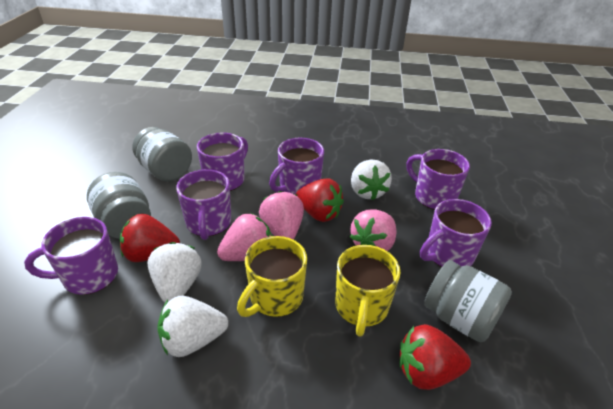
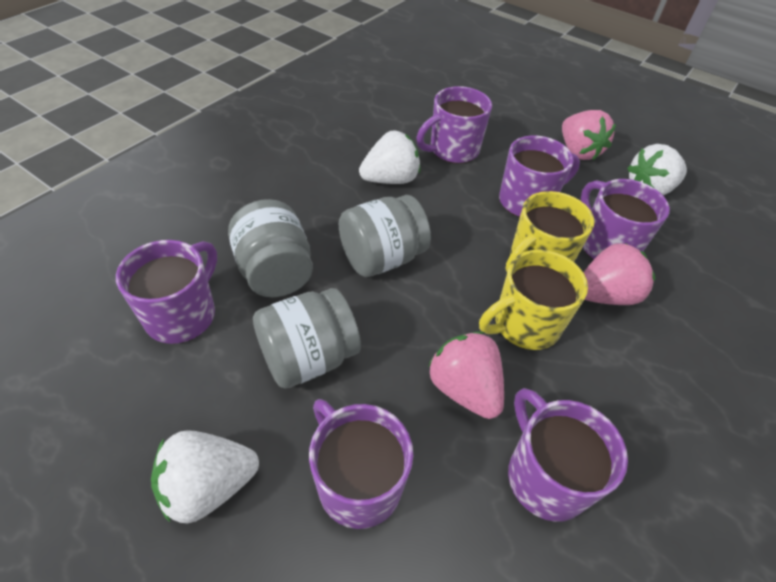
red strawberry: [120,214,180,262] [296,178,344,222] [400,324,471,390] = 3 -> none = 0

